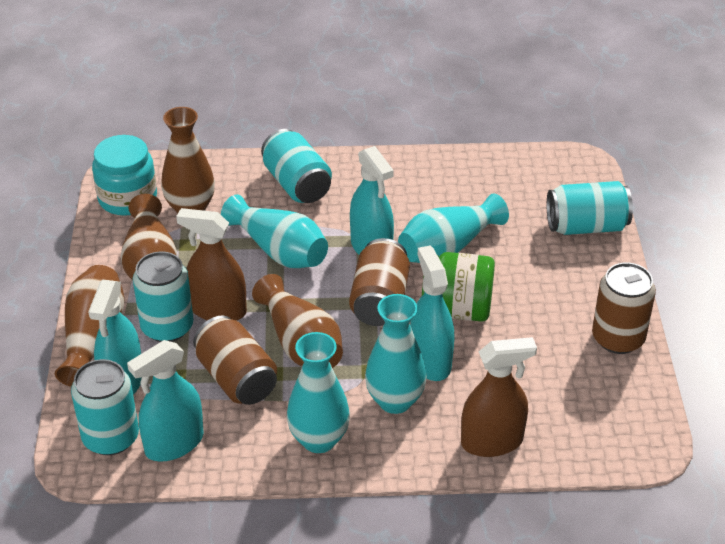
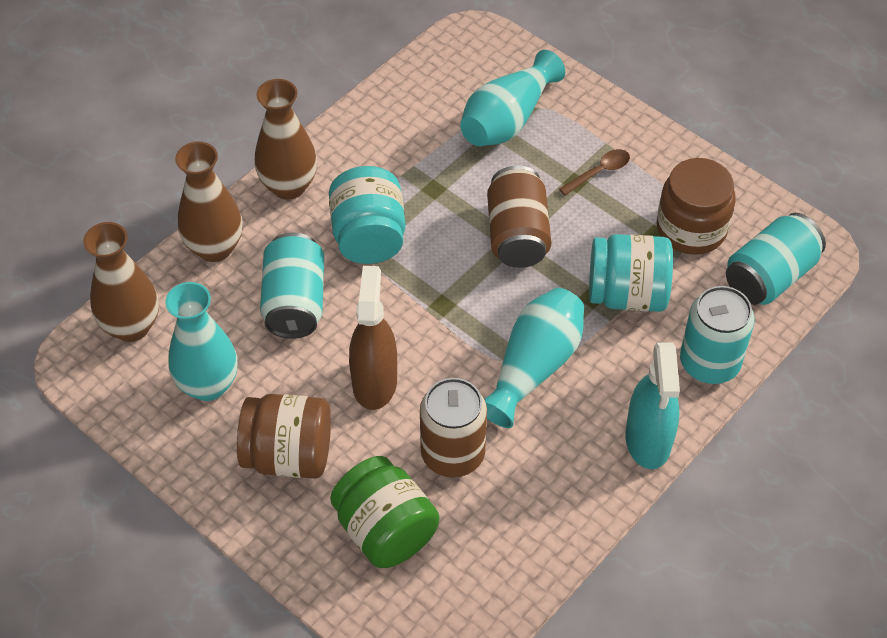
brown can: [193,315,277,405] [349,238,410,326] [592,262,656,354] = 3 -> [420,378,487,477] [487,166,551,268] = 2
brown jar: none = 0 -> [237,394,331,479] [657,158,735,255] = 2
brown spoon: none = 0 -> [559,149,630,196] = 1
brown spray bottle: [176,208,247,321] [461,337,537,457] = 2 -> [349,266,397,410] = 1
brown vase: [55,265,125,387] [121,194,177,280] [161,107,215,213] [252,274,343,368] = 4 -> [83,222,159,342] [175,141,243,262] [254,79,317,200] = 3
turquoise can: [71,359,139,455] [133,252,194,342] [261,129,332,203] [547,181,633,235] = 4 -> [260,233,324,339] [680,286,755,384] [726,213,826,305] = 3
turquoise jar: [92,135,157,216] = 1 -> [329,166,405,264] [589,234,673,312] = 2
turquoise spray bottle: [88,280,142,395] [127,340,204,461] [350,146,394,254] [410,245,455,381] = 4 -> [625,343,680,469] = 1
turquoise vase: [221,194,328,268] [287,332,350,453] [365,294,427,414] [398,194,509,263] = 4 -> [165,282,238,401] [460,50,565,146] [484,288,584,428] = 3

